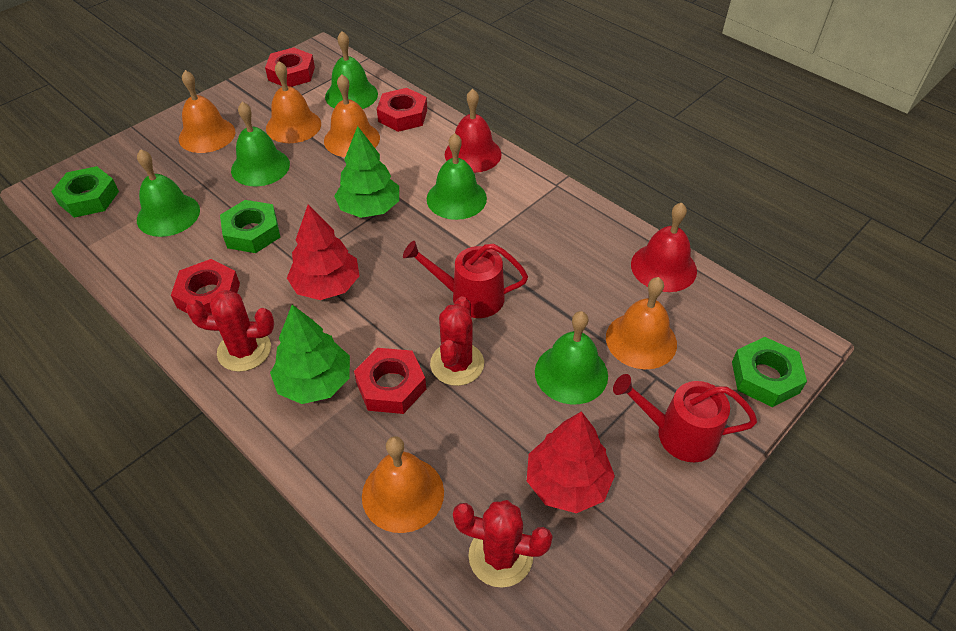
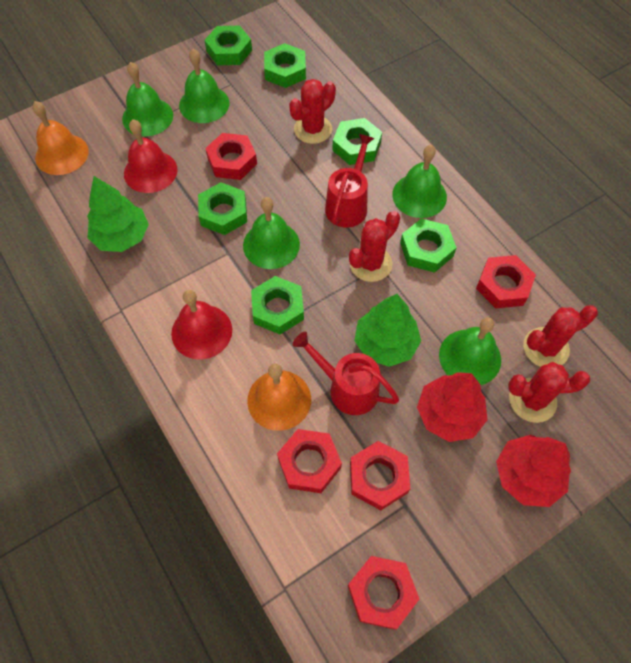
green nut: [51,166,119,218] [220,200,280,253] [732,337,807,407] = 3 -> [198,182,247,235] [205,26,252,65] [251,276,304,334] [264,43,306,88] [332,118,382,165] [400,218,457,273] = 6
orange bell: [179,70,235,153] [266,61,321,143] [324,74,380,157] [362,436,444,533] [606,277,677,369] = 5 -> [32,101,89,175] [247,363,311,431] = 2
red cactus: [186,290,274,372] [430,296,484,386] [453,500,553,588] = 3 -> [289,79,336,144] [349,211,400,282] [508,362,590,423] [523,305,598,367] = 4
red nut: [171,259,240,313] [265,47,315,87] [354,348,426,414] [377,88,427,132] = 4 -> [205,133,257,180] [277,429,342,493] [348,556,419,630] [350,441,410,510] [476,255,536,309] = 5

